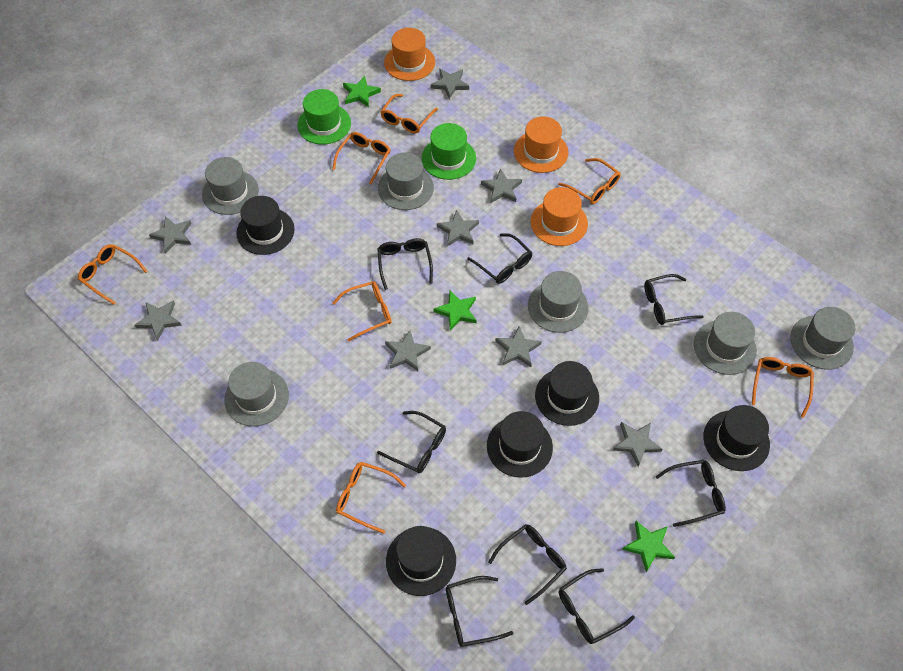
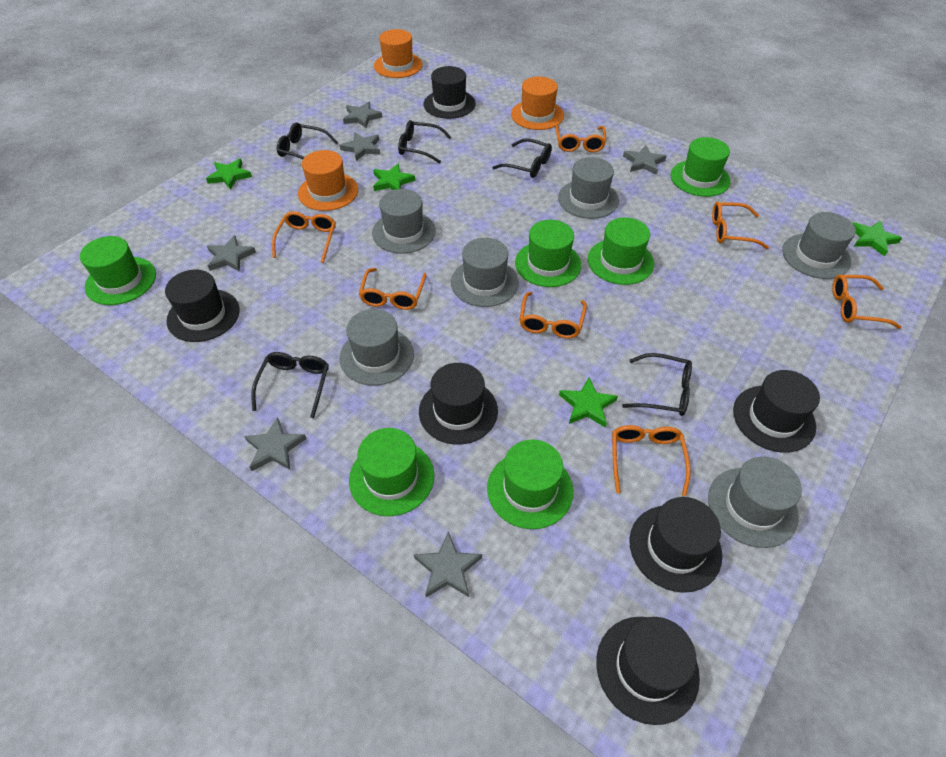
black glasses: [377,238,433,290] [377,411,446,473] [446,576,513,647] [467,233,532,284] [488,524,567,605] [559,568,635,644] [644,274,703,325] [655,460,726,527] = 8 -> [251,352,329,418] [277,123,338,160] [398,120,451,164] [492,138,552,178] [622,353,692,416] = 5
black hat: [236,196,295,255] [386,526,456,596] [487,411,553,478] [535,361,599,426] [703,405,770,471] = 5 -> [165,270,240,342] [419,363,498,445] [423,66,476,119] [596,617,700,725] [629,497,722,593] [733,370,820,453] = 6
green hat: [297,89,351,145] [421,123,476,180] = 2 -> [80,236,156,305] [349,428,434,516] [487,440,573,529] [515,220,581,287] [588,217,654,285] [671,137,731,197] = 6
green star: [343,76,381,107] [433,290,477,331] [622,521,675,572] = 3 -> [206,158,252,190] [373,163,415,191] [559,377,618,428] [853,221,902,256] = 4
grey star: [134,300,182,341] [149,216,192,254] [385,330,431,371] [431,68,469,99] [437,210,479,246] [481,168,522,203] [495,326,541,367] [613,422,662,467] = 8 -> [207,235,256,272] [244,417,307,471] [340,132,380,161] [343,102,383,128] [414,531,482,597] [623,145,666,175] = 6

